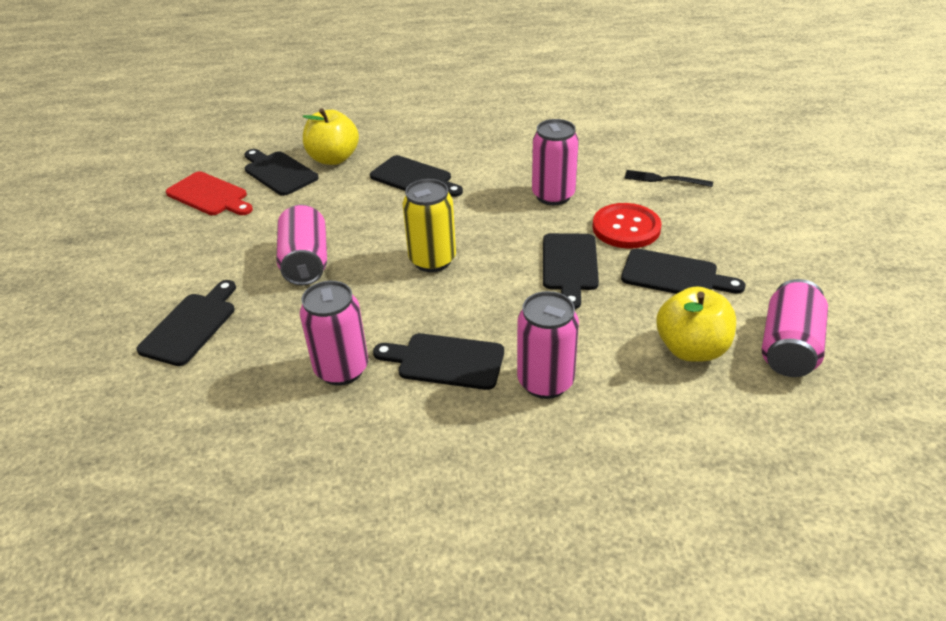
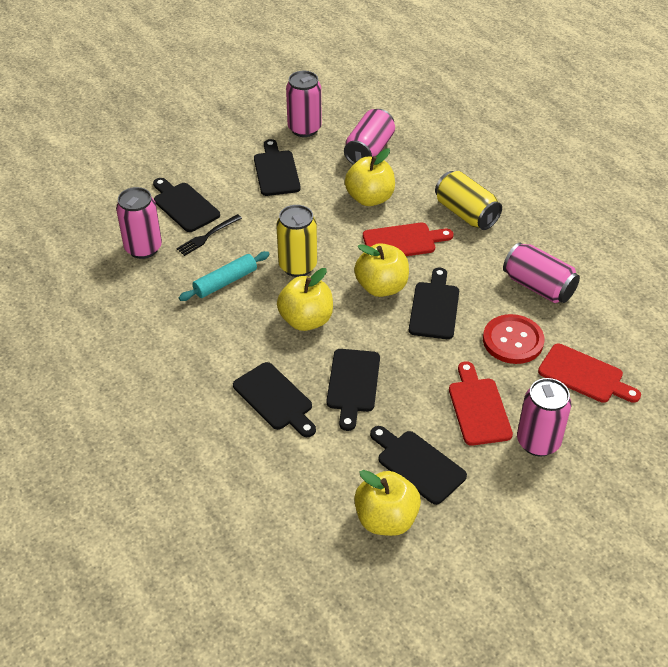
red cutting board: [166,171,253,215] = 1 -> [363,223,454,256] [449,361,513,446] [538,344,641,403] = 3
turquoise rolling pin: none = 0 -> [179,251,270,301] = 1
yellow apple: [303,108,359,165] [656,286,736,362] = 2 -> [277,268,333,331] [345,149,395,206] [354,243,409,297] [354,470,421,536] = 4
yellow can: [403,179,456,272] = 1 -> [276,205,317,277] [435,171,502,230] = 2

